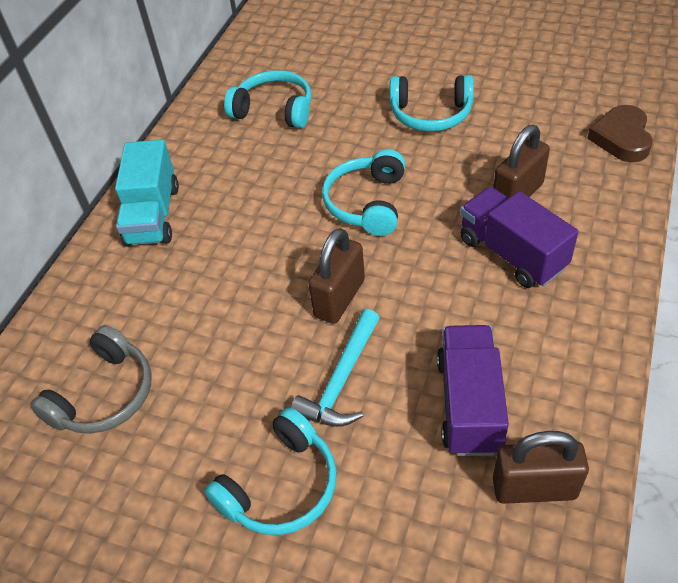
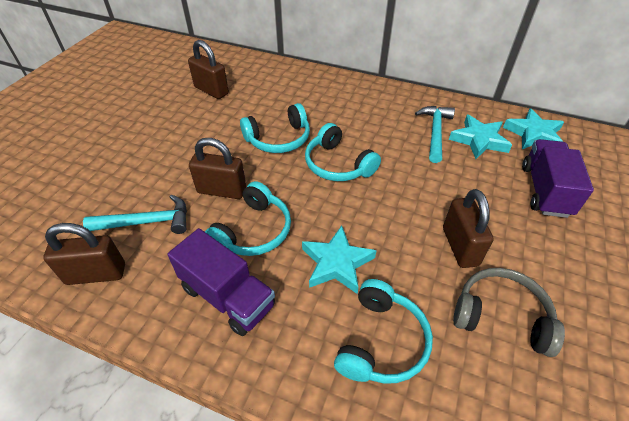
brown heart: [587,105,653,162] = 1 -> none = 0
brown padlock: [308,228,365,324] [493,125,550,198] [493,431,589,504] = 3 -> [43,223,125,285] [188,40,229,99] [189,138,246,199] [443,189,494,268] = 4
turquoise hammer: [291,309,380,427] = 1 -> [83,194,187,234] [415,106,455,163] = 2
turquoise star: none = 0 -> [302,225,376,294] [449,115,512,159] [503,109,564,149] = 3
turquoise truck: [115,140,179,247] = 1 -> none = 0

